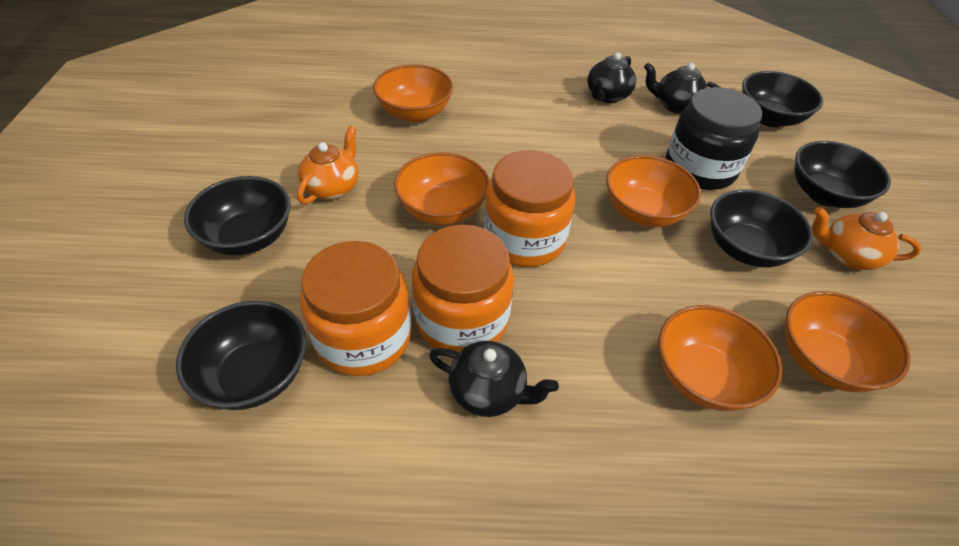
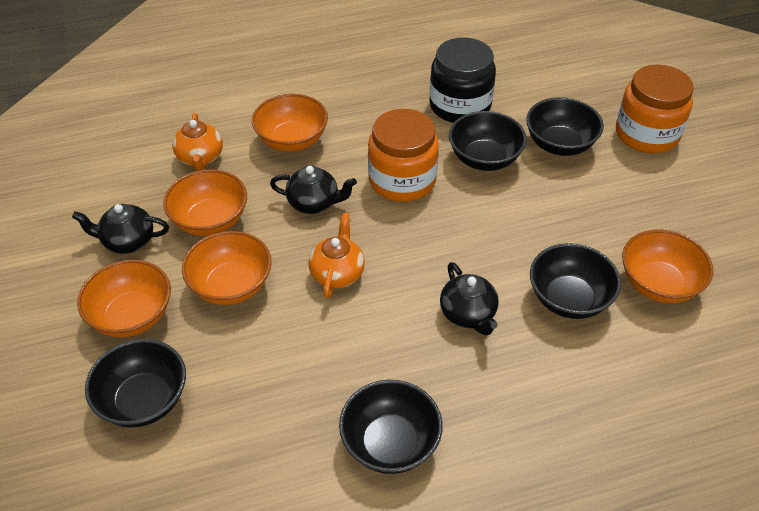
orange jar: [300,241,411,376] [412,225,514,352] [484,150,575,267] = 3 -> [368,109,439,202] [616,65,694,153] = 2

